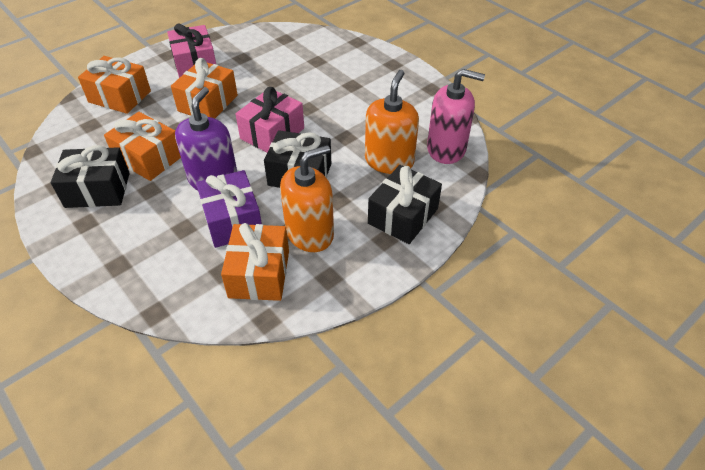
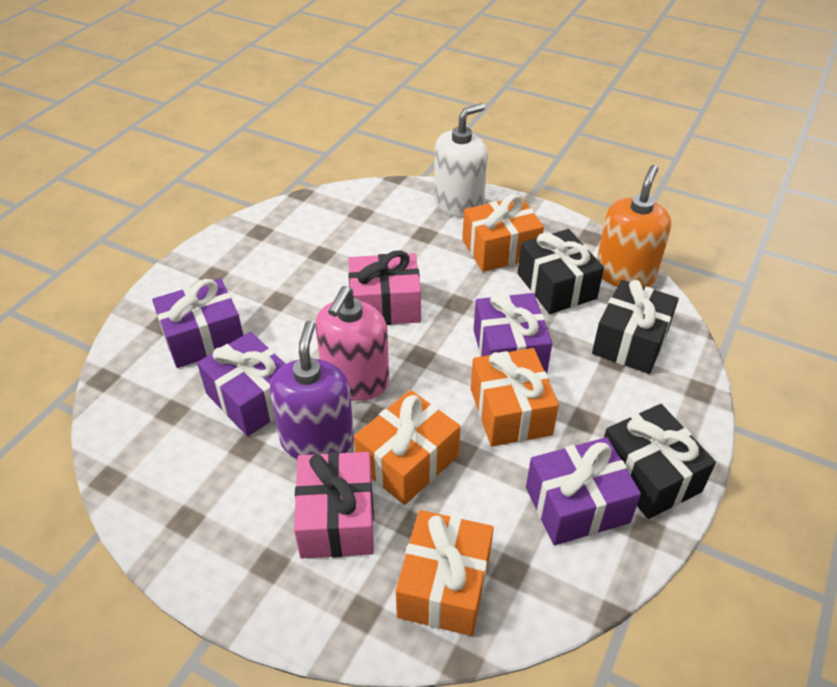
orange soap dispenser: [280,145,334,252] [365,70,419,174] = 2 -> [597,165,671,287] = 1
purple gift: [196,170,262,248] = 1 -> [152,278,243,368] [197,332,285,436] [474,293,552,373] [526,437,641,545] = 4
white soap dispenser: none = 0 -> [434,103,488,218] = 1

